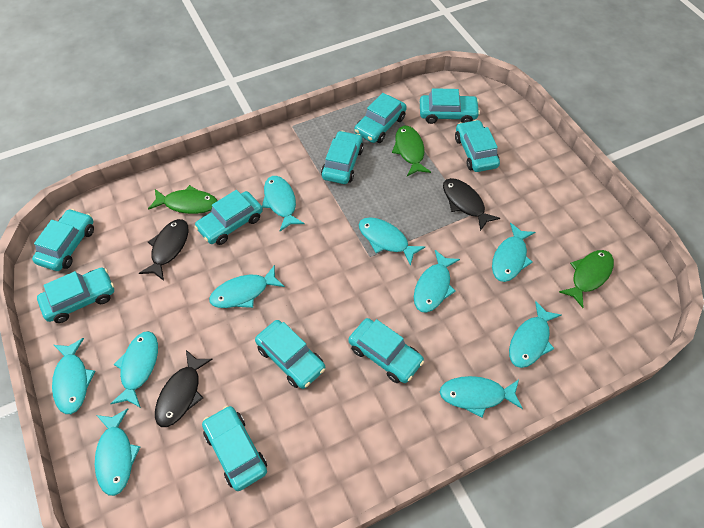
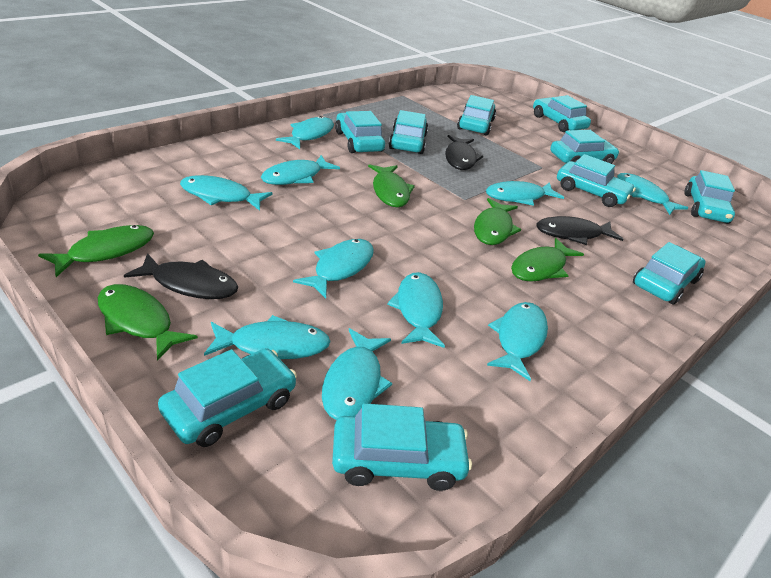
green fish: [148,185,218,214] [392,126,431,176] [559,250,614,308] = 3 -> [38,225,154,277] [98,284,198,361] [368,164,415,208] [474,198,521,245] [511,238,584,282] = 5

